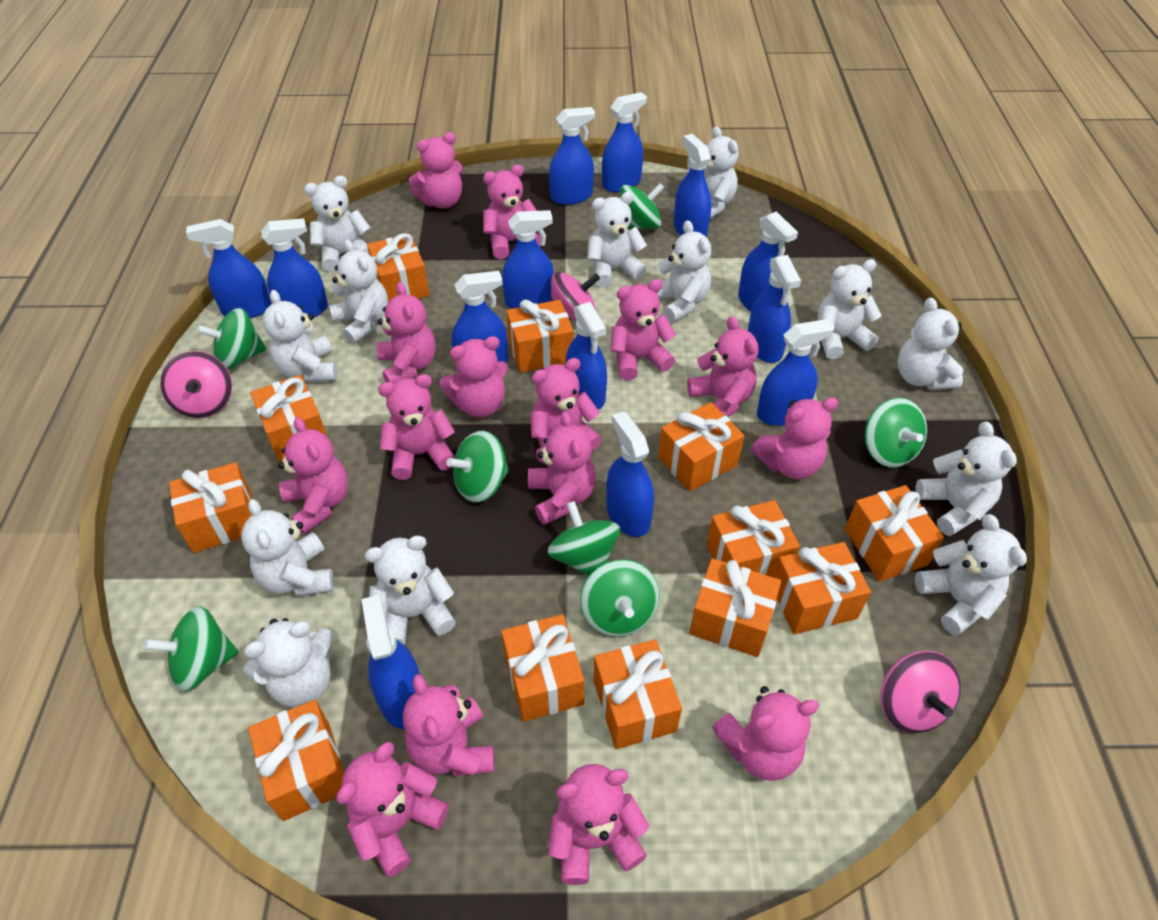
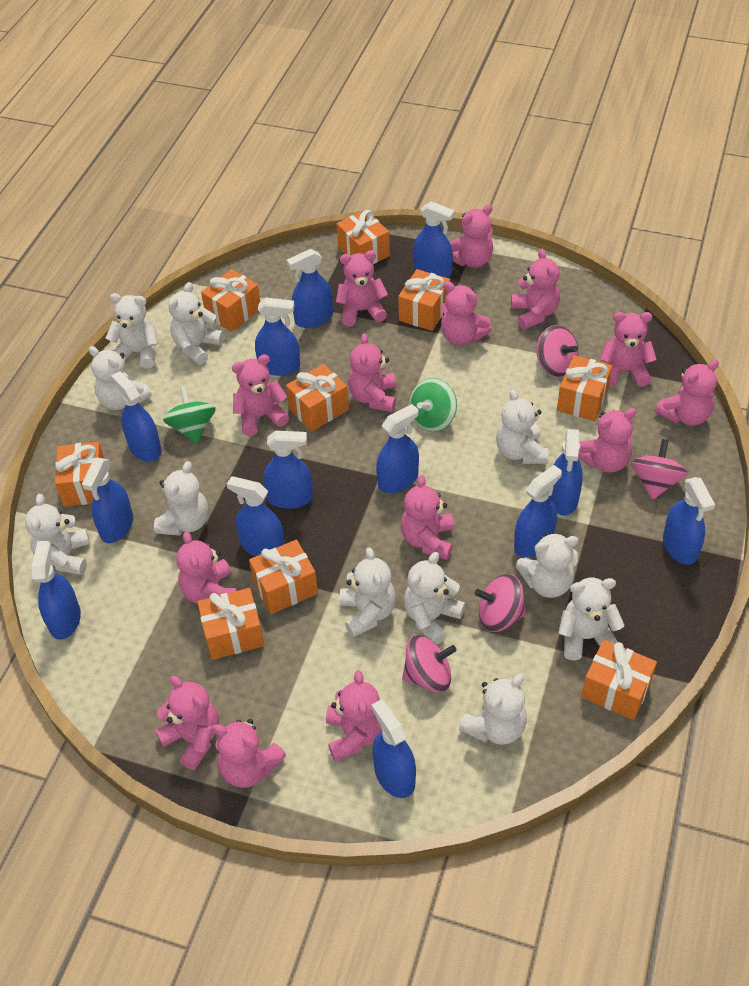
green spinning top: [144,606,239,692] [197,308,267,369] [446,430,509,503] [548,501,620,576] [580,559,660,637] [620,183,665,229] [865,398,927,468] = 7 -> [163,386,216,444] [409,378,457,432] = 2
orange gift: [169,462,252,553] [248,700,344,821] [250,375,327,462] [367,233,429,302] [501,614,584,722] [506,300,574,373] [594,639,682,749] [658,402,745,492] [689,558,781,657] [707,500,800,577] [773,542,871,634] [845,485,944,582] = 12 -> [55,442,104,506] [197,588,264,660] [201,269,260,332] [249,540,318,614] [286,364,349,431] [336,210,390,264] [398,269,450,331] [557,355,612,421] [581,640,657,720] = 9
pink spinning top: [160,351,232,418] [551,272,600,321] [881,651,961,733] = 3 -> [402,635,457,693] [475,574,526,632] [536,325,578,377] [631,439,688,500] = 4
pink teddy bear: [278,417,348,534] [336,742,449,877] [377,282,436,384] [378,374,455,480] [403,674,494,776] [409,132,463,208] [439,336,509,417] [483,164,541,259] [528,411,596,525] [530,358,601,465] [549,764,649,885] [611,279,676,380] [687,316,758,417] [712,686,819,781] [751,397,838,479] = 15 -> [155,676,219,770] [176,531,237,603] [212,719,286,788] [232,354,289,436] [326,670,382,761] [336,251,388,326] [348,333,397,412] [401,475,454,560] [441,281,492,345] [450,204,493,268] [511,249,560,330] [578,408,636,472] [600,312,657,387] [655,360,719,426] = 14
white teddy bear: [241,499,334,596] [243,618,334,707] [263,290,337,382] [304,176,371,272] [329,240,388,344] [364,536,456,645] [587,192,647,287] [657,220,711,322] [688,126,739,219] [818,259,882,359] [897,298,963,390] [915,514,1027,635] [916,421,1017,536] = 13 -> [25,494,90,575] [89,346,152,410] [106,293,159,369] [154,461,208,536] [169,282,224,365] [340,547,396,637] [404,552,465,645] [459,674,527,745] [496,389,548,464] [516,532,579,598] [558,578,625,661] = 11

